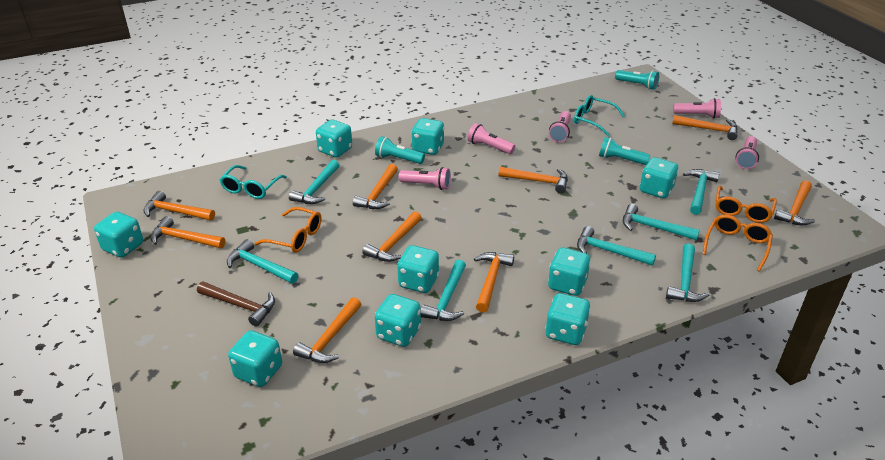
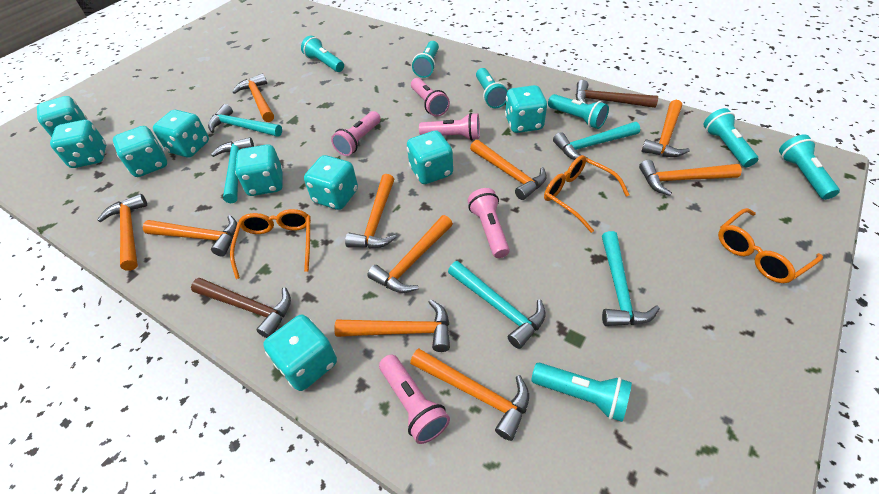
brown hammer: [197,281,275,327] = 1 -> [191,278,291,338] [576,80,658,108] = 2
orange hammer: [143,191,215,221] [150,216,225,248] [293,297,361,363] [353,164,398,209] [362,211,422,262] [474,252,514,312] [498,167,568,193] [672,115,738,140] [774,180,815,225] = 9 -> [97,194,147,271] [143,215,237,257] [232,73,274,122] [334,299,450,352] [345,174,397,248] [367,215,453,293] [410,348,529,441] [470,140,547,200] [639,160,742,196] [641,100,690,157] = 10
turquoise flashlight: [375,136,425,164] [599,137,650,165] [615,70,659,90] = 3 -> [301,36,344,72] [412,41,439,78] [476,68,508,108] [531,363,632,422] [548,94,609,129] [703,108,758,167] [779,134,840,200] = 7
turquoise glasses: [219,165,287,199] [574,95,625,136] = 2 -> none = 0
turquoise hammer: [227,239,298,284] [289,160,339,204] [421,260,466,321] [577,226,656,266] [623,204,700,240] [666,243,709,302] [683,169,720,215] = 7 -> [208,104,282,137] [211,137,254,203] [448,261,546,349] [553,122,640,160] [602,231,660,326] = 5

